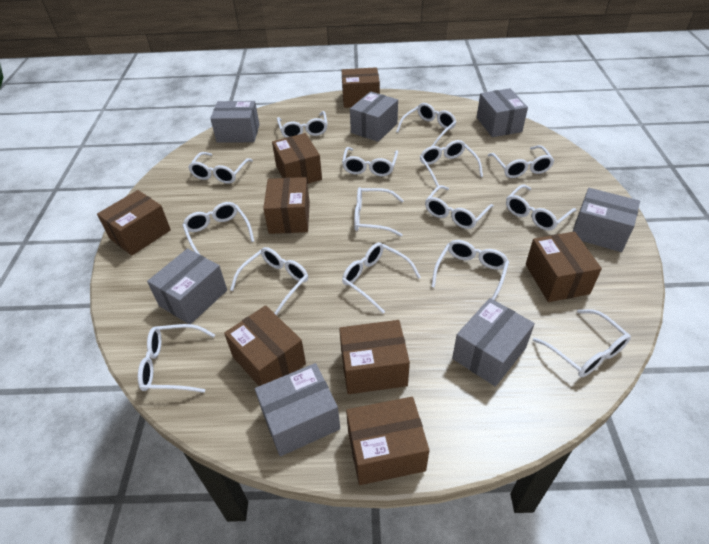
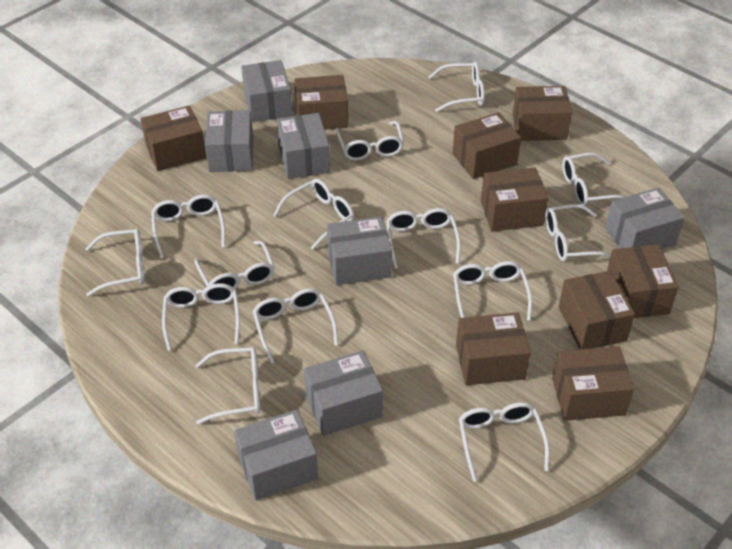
brown box: [97,190,171,256] [224,305,306,386] [263,177,310,234] [272,133,322,184] [339,320,410,394] [342,67,380,108] [346,397,429,485] [526,232,602,302] = 8 -> [141,106,206,171] [294,75,348,130] [453,112,521,179] [456,312,531,385] [481,167,548,232] [512,86,572,141] [552,346,634,421] [559,271,635,349] [607,244,679,318] = 9
white glasses: [138,324,215,393] [183,202,254,255] [188,152,253,184] [230,247,308,315] [277,111,328,138] [342,147,398,176] [342,242,421,314] [354,187,404,237] [396,103,456,146] [420,140,483,187] [425,185,494,229] [431,240,509,300] [488,145,554,178] [506,184,576,231] [533,309,631,377] = 15 -> [86,229,145,296] [151,195,225,258] [162,283,240,351] [195,241,275,289] [195,347,260,424] [253,288,338,363] [273,179,354,250] [335,121,404,161] [386,208,461,269] [428,62,484,112] [453,261,532,320] [459,402,550,481] [545,204,611,261] [562,153,626,206] = 14

